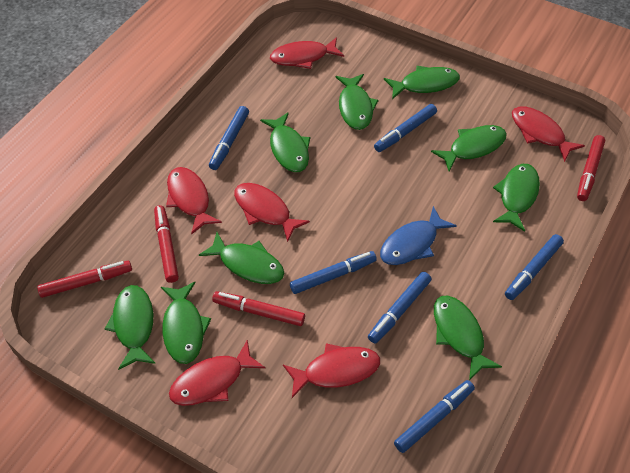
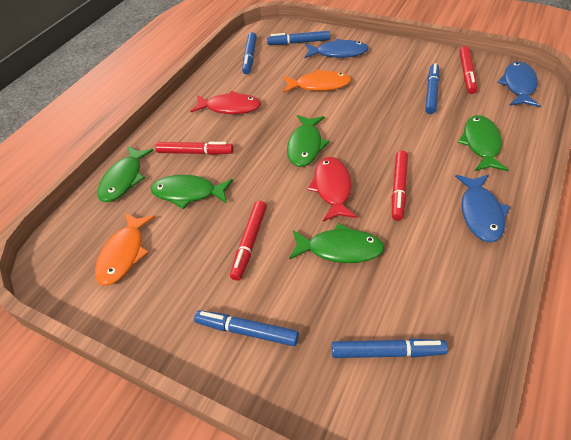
blue fish: [380,206,457,265] = 1 -> [305,39,369,58] [455,174,510,242] [497,61,541,107] = 3
blue marker: [209,106,249,170] [290,251,377,294] [368,272,432,343] [374,104,437,152] [394,380,475,453] [505,234,564,300] = 6 -> [194,310,299,346] [242,32,257,74] [267,31,330,45] [332,338,448,358] [425,63,440,114] = 5
green fish: [105,285,155,370] [161,282,211,364] [199,232,284,284] [260,112,310,172] [336,74,379,130] [384,66,460,99] [431,125,507,171] [434,295,502,380] [493,164,540,232] = 9 -> [97,146,154,202] [151,175,233,209] [287,115,329,167] [289,223,385,263] [458,115,509,171] = 5
orange fish: none = 0 -> [95,213,155,286] [283,70,351,93] = 2
red fish: [166,167,222,235] [169,340,265,406] [234,183,310,242] [270,37,344,69] [283,343,380,398] [512,106,585,162] = 6 -> [190,91,261,114] [308,157,357,221] = 2

